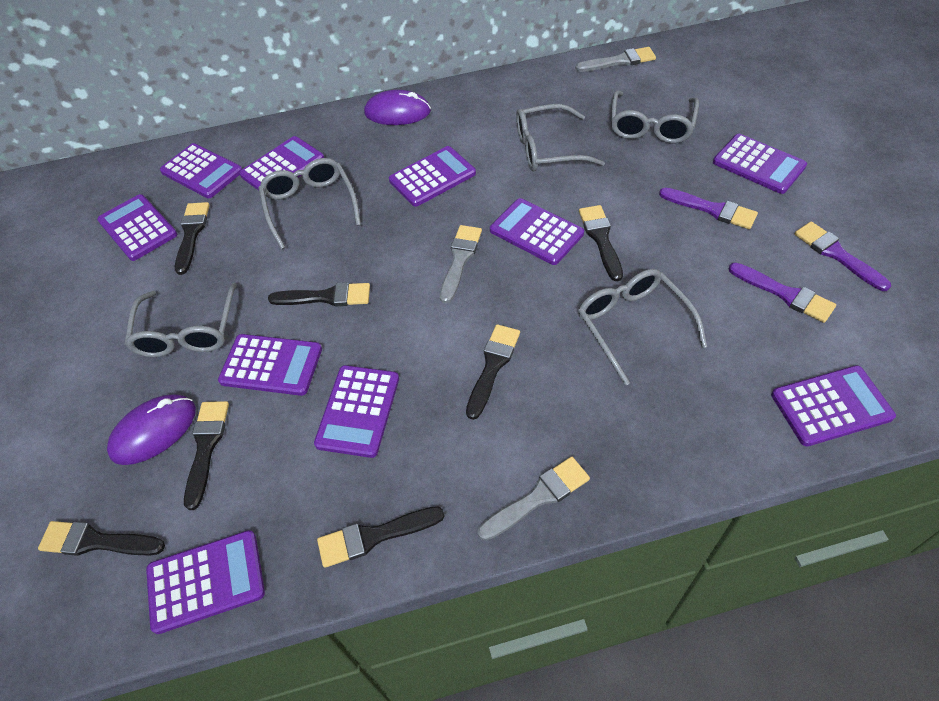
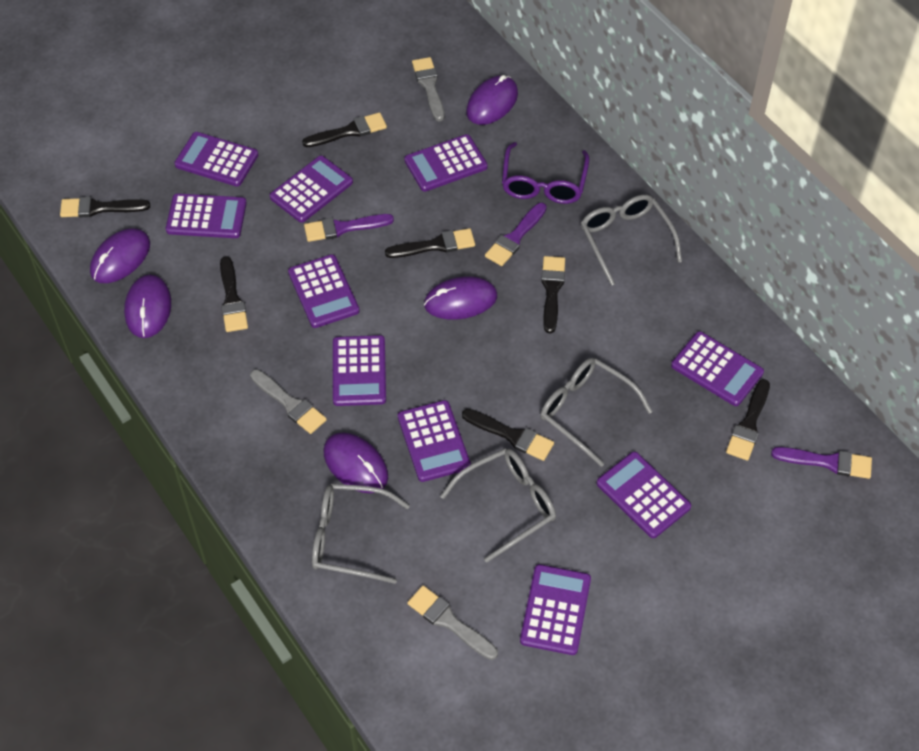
grey glasses: [125,282,237,357] [259,158,361,249] [516,104,605,171] [578,269,707,386] [610,90,699,143] = 5 -> [312,484,410,584] [440,448,556,563] [540,358,652,467] [581,195,682,286] = 4
purple glasses: none = 0 -> [502,142,589,204] = 1
purple mouse: [107,394,196,465] [364,90,431,125] = 2 -> [90,228,150,283] [124,274,171,338] [323,432,388,493] [424,276,497,320] [466,75,518,125] = 5

